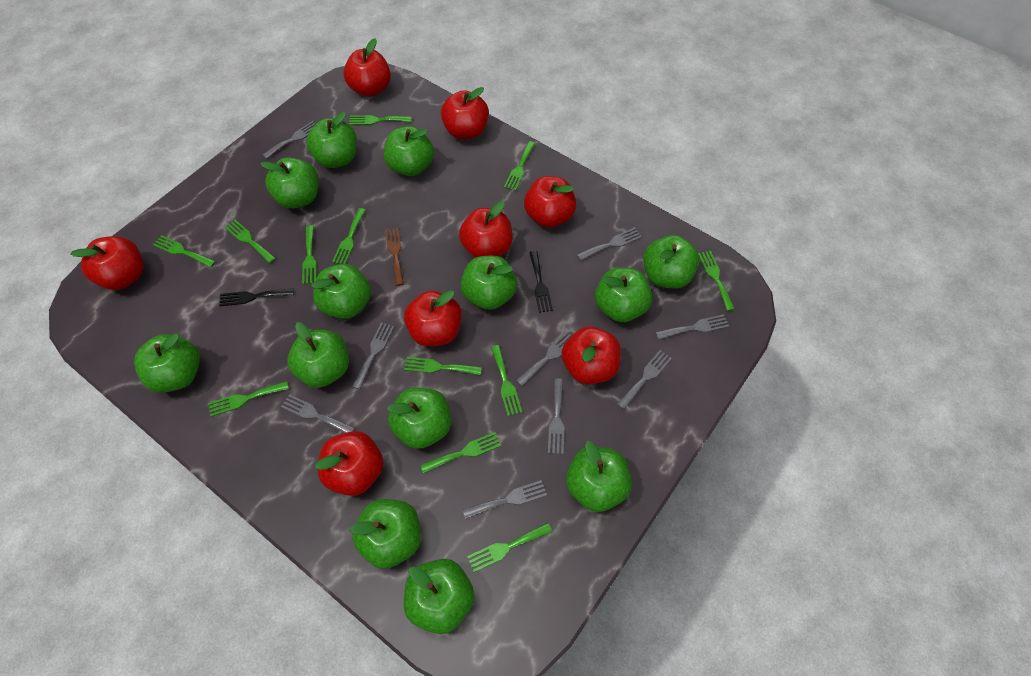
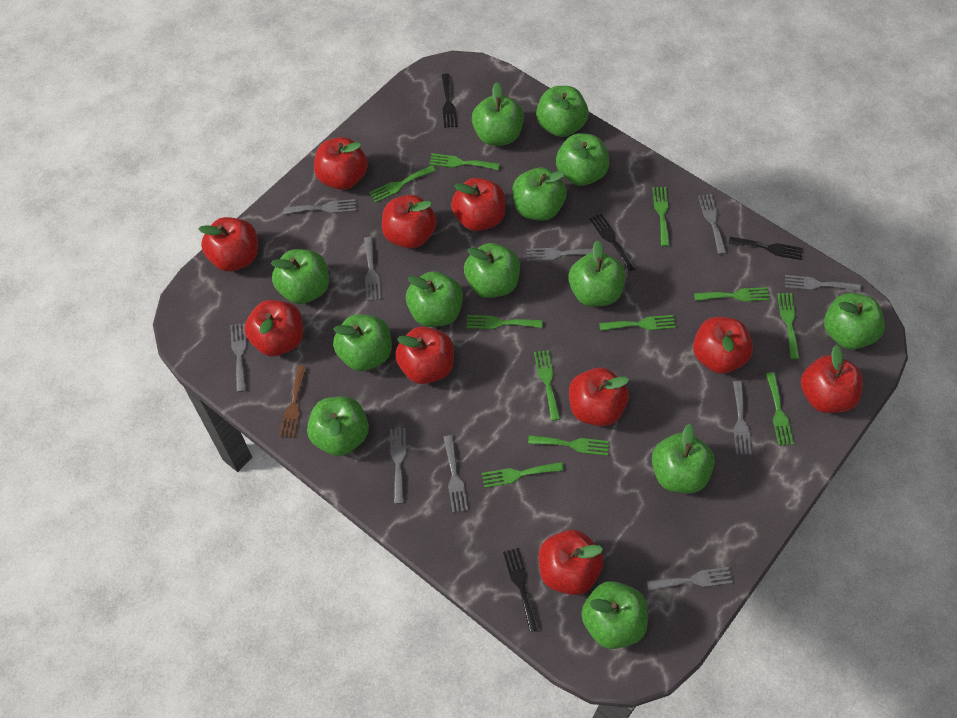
black fork: [219,288,294,306] [529,251,553,313] = 2 -> [442,73,457,128] [503,548,539,632] [590,213,636,271] [729,237,803,260] = 4
green fork: [153,235,216,268] [208,381,289,417] [225,220,276,263] [302,225,317,285] [332,208,366,264] [349,115,412,125] [404,357,482,375] [420,432,502,474] [467,523,552,572] [491,345,523,416] [504,141,536,191] [698,251,735,311] = 12 -> [369,165,436,203] [429,153,500,170] [466,315,543,329] [482,462,564,488] [528,435,609,456] [534,350,560,421] [599,315,676,331] [652,187,670,246] [694,287,770,302] [766,372,794,445] [777,293,799,359] = 11
grey fork: [263,121,316,159] [281,394,355,433] [352,322,394,389] [463,480,547,519] [516,332,571,386] [548,378,565,454] [577,227,642,261] [617,350,672,410] [655,314,729,340] = 9 -> [230,323,247,392] [284,199,356,214] [364,237,381,301] [390,428,406,504] [443,435,468,513] [526,248,593,261] [647,567,733,591] [698,194,726,254] [733,381,752,455] [785,275,861,291] = 10
red apple: [70,236,144,290] [315,431,383,496] [343,38,391,97] [404,290,462,347] [441,87,489,139] [459,201,513,258] [524,176,576,228] [562,326,621,384] = 8 -> [198,217,258,271] [244,300,303,356] [314,137,368,190] [382,195,437,249] [395,327,454,384] [451,178,506,231] [539,530,604,595] [569,367,629,426] [693,317,753,374] [801,345,863,413] = 10

